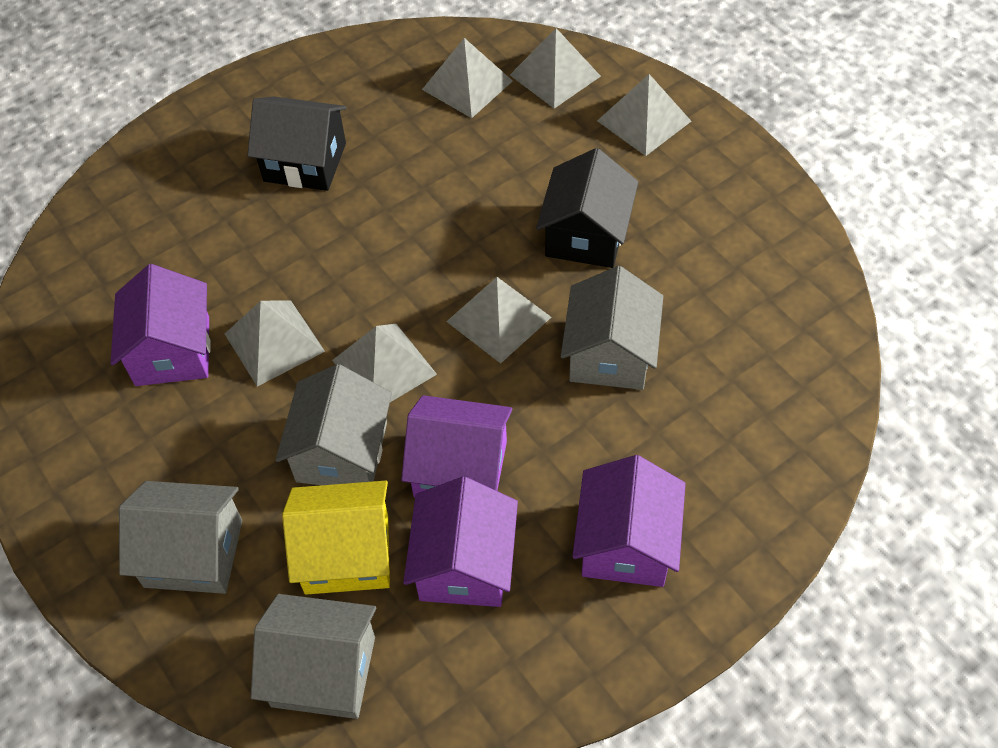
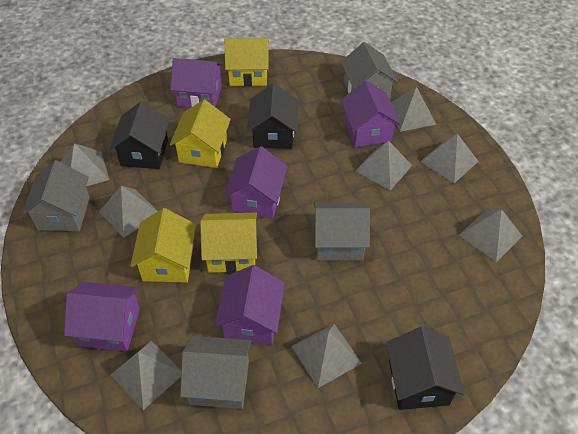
black house: [247,96,347,191] [536,148,638,268] = 2 -> [109,102,170,169] [247,83,298,149] [386,326,464,410] = 3
grey pyramid: [225,300,325,387] [332,324,437,402] [422,38,513,118] [446,277,551,363] [510,28,601,109] [597,74,691,156] = 6 -> [61,143,109,186] [99,186,158,238] [110,341,181,410] [291,324,362,388] [355,141,412,191] [391,87,437,132] [420,134,479,183] [459,209,522,262] = 8
purple house: [111,264,211,386] [401,395,512,498] [403,476,518,607] [572,455,686,587] = 4 -> [64,282,140,351] [170,58,223,108] [215,265,285,345] [224,146,288,218] [341,80,401,147] = 5
yellow house: [282,481,390,595] = 1 -> [130,208,196,283] [170,100,231,168] [200,213,257,273] [225,38,269,86] = 4

